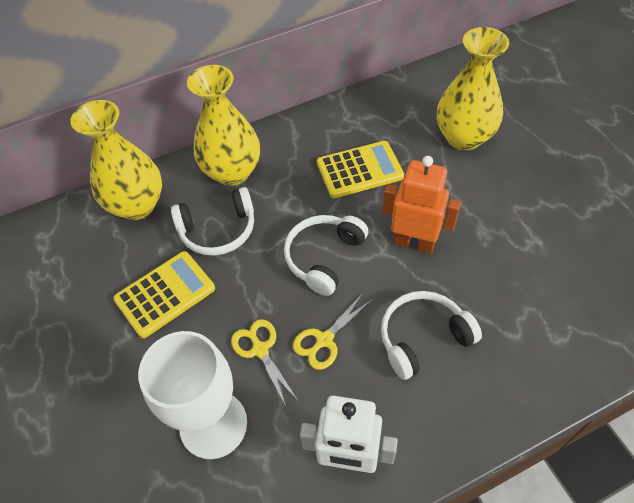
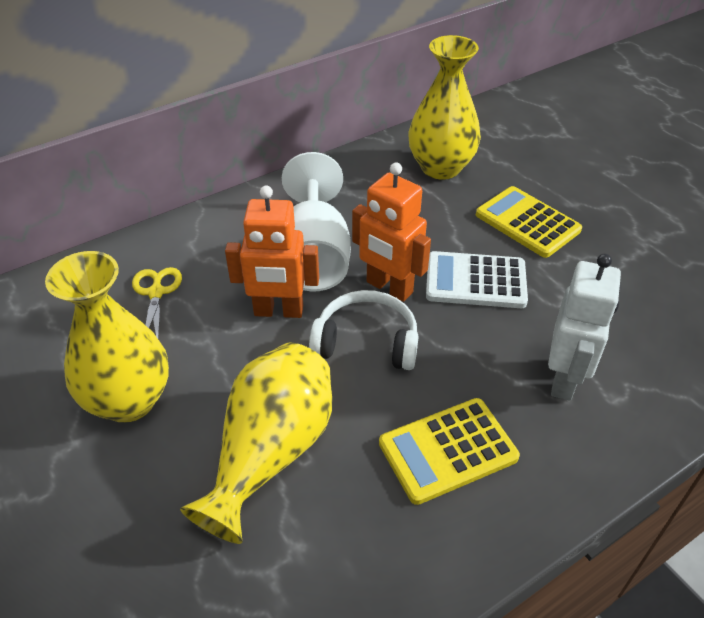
orange robot: [383,156,461,254] = 1 -> [225,185,319,318] [352,162,431,302] = 2
white calculator: none = 0 -> [426,251,528,308] = 1
white headphones: [171,187,254,256] [284,215,369,296] [381,291,482,380] = 3 -> [309,290,419,370] = 1
yellow scissors: [231,319,299,406] [293,293,373,370] = 2 -> [132,267,182,339] = 1

